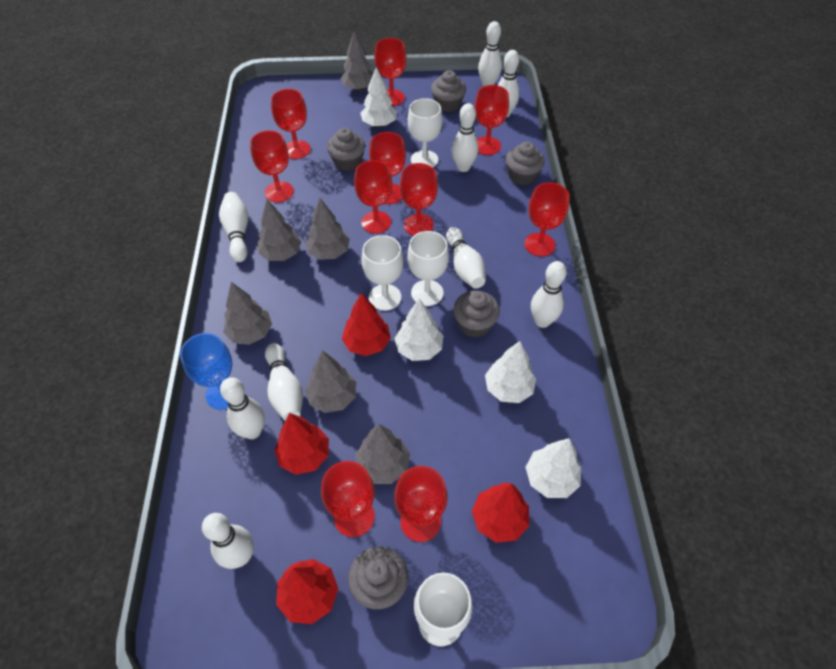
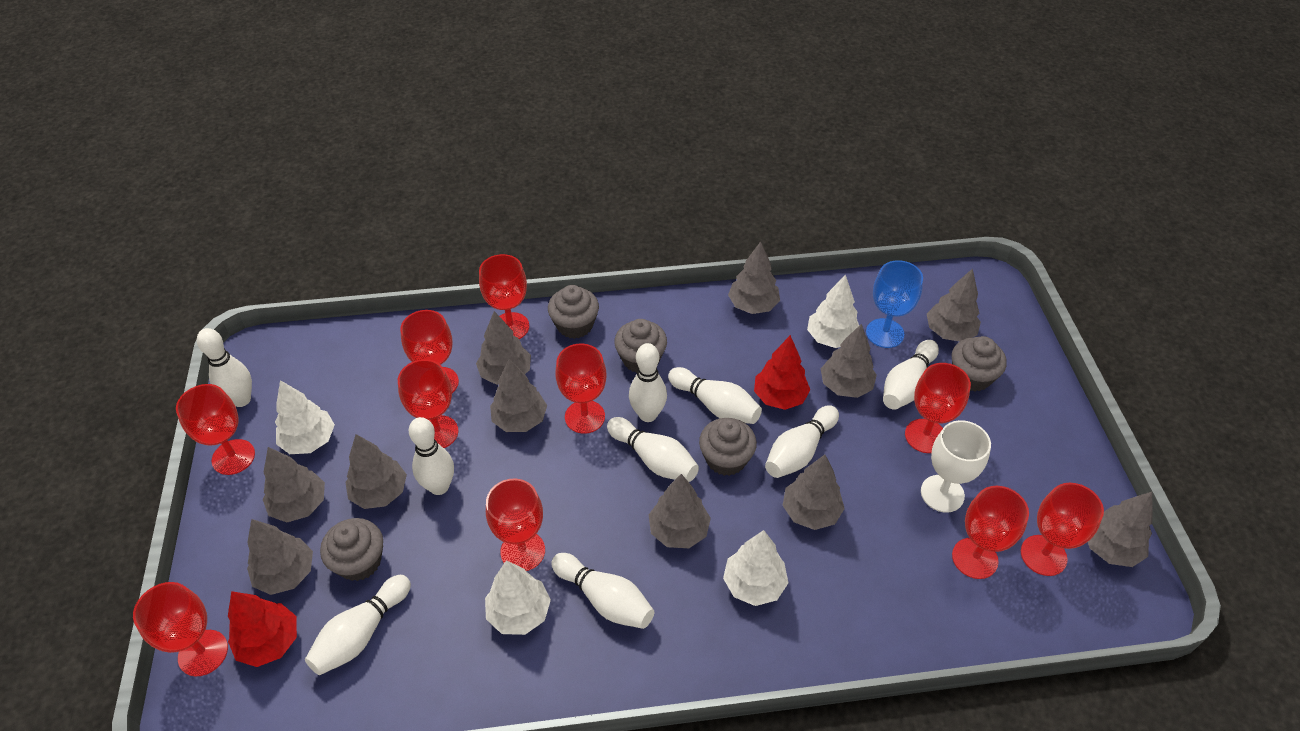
grey tree: [223,282,272,345] [258,200,301,261] [305,350,356,413] [306,198,350,260] [340,32,373,91] [355,424,410,484] = 6 -> [247,519,313,595] [263,447,325,522] [345,434,407,509] [476,311,531,385] [490,359,547,432] [649,474,711,548] [728,241,780,314] [783,454,845,530] [821,324,877,398] [927,269,981,341] [1088,492,1153,567] = 11
red tree: [274,413,329,475] [276,559,339,624] [342,293,391,356] [472,483,529,543] = 4 -> [228,591,297,667] [754,335,810,410] = 2
white goblet: [362,235,404,311] [407,98,442,167] [407,231,449,306] [414,573,472,646] = 4 -> [921,420,991,512] = 1

